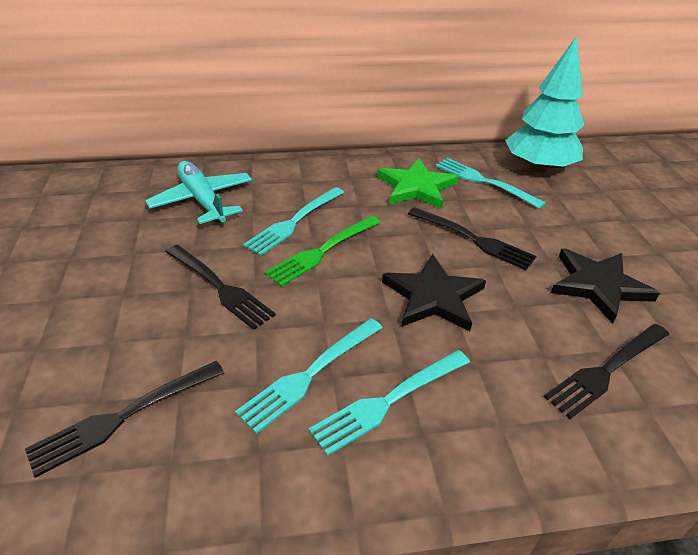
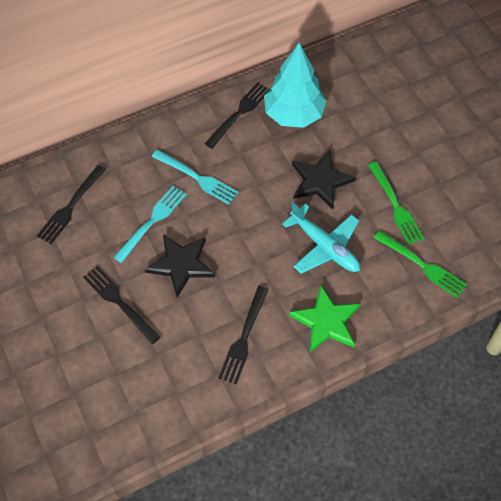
green fork: [265,216,380,287] = 1 -> [368,161,425,245] [374,230,467,298] = 2
turquoise fork: [235,318,383,434] [243,187,344,256] [309,350,470,456] [436,158,546,209] = 4 -> [113,186,187,263] [152,149,239,205] = 2

